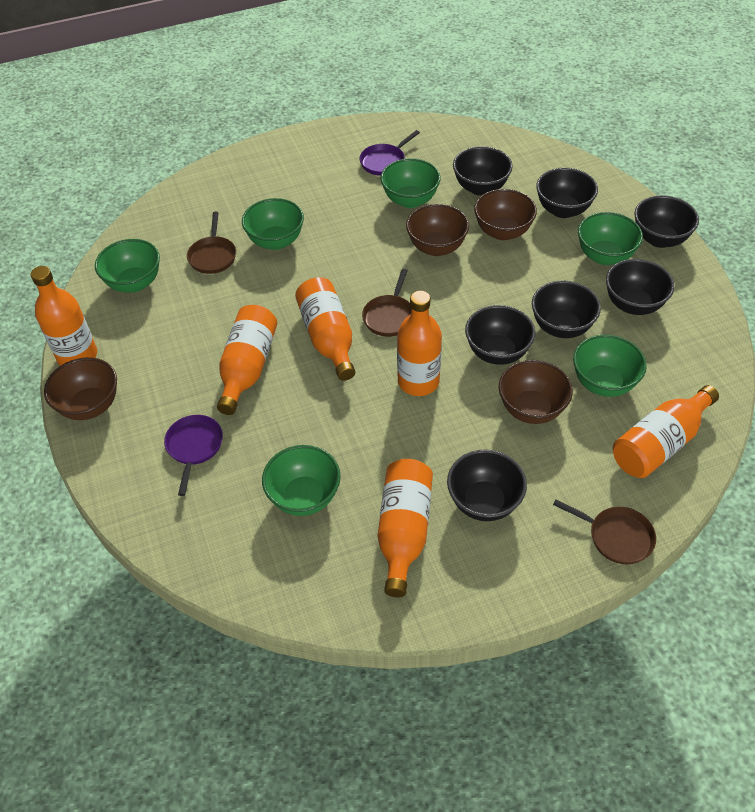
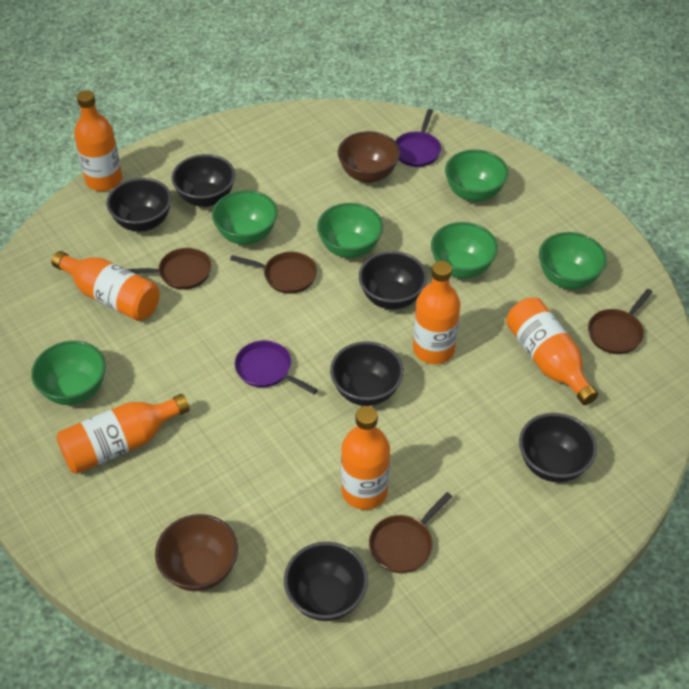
black bowl: [447,449,527,521] [453,146,513,196] [465,305,535,365] [532,281,601,338] [536,168,598,218] [606,259,674,315] [634,195,699,248] = 7 -> [106,178,172,232] [172,154,235,207] [284,542,368,621] [330,341,404,406] [359,251,427,309] [519,413,597,482] = 6
brown bowl: [44,357,117,420] [406,204,469,256] [474,189,537,240] [499,360,573,424] = 4 -> [155,514,238,591] [338,131,400,183] = 2
brown pan: [187,211,236,274] [362,269,411,337] [553,499,656,564] = 3 -> [127,248,211,290] [230,252,317,294] [369,492,452,573] [588,289,652,354] = 4

